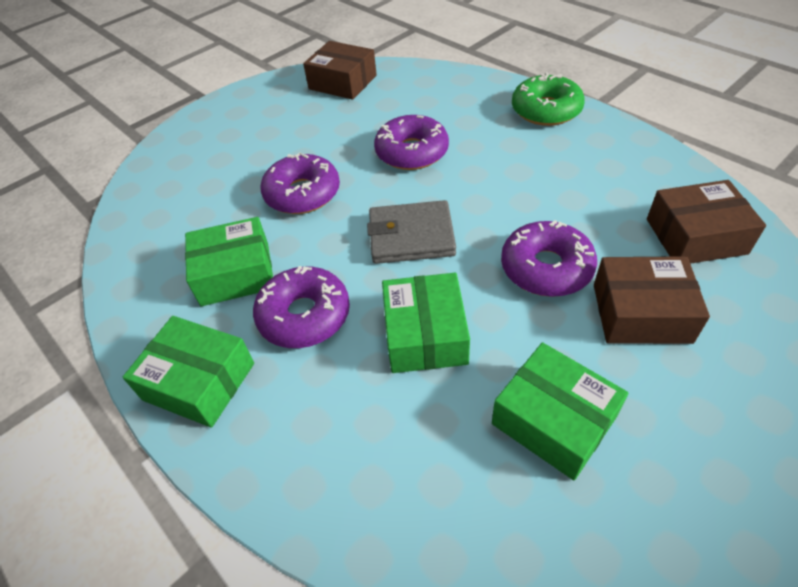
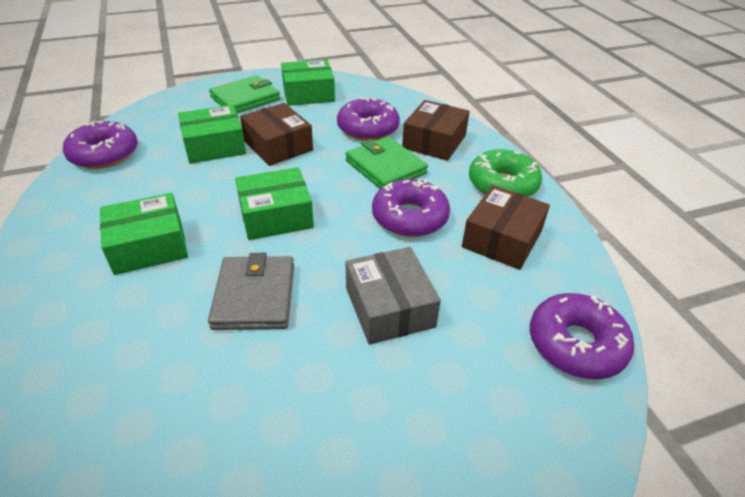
green wallet: none = 0 -> [209,75,280,113] [346,136,428,189] = 2
grey box: none = 0 -> [346,247,441,345] = 1

